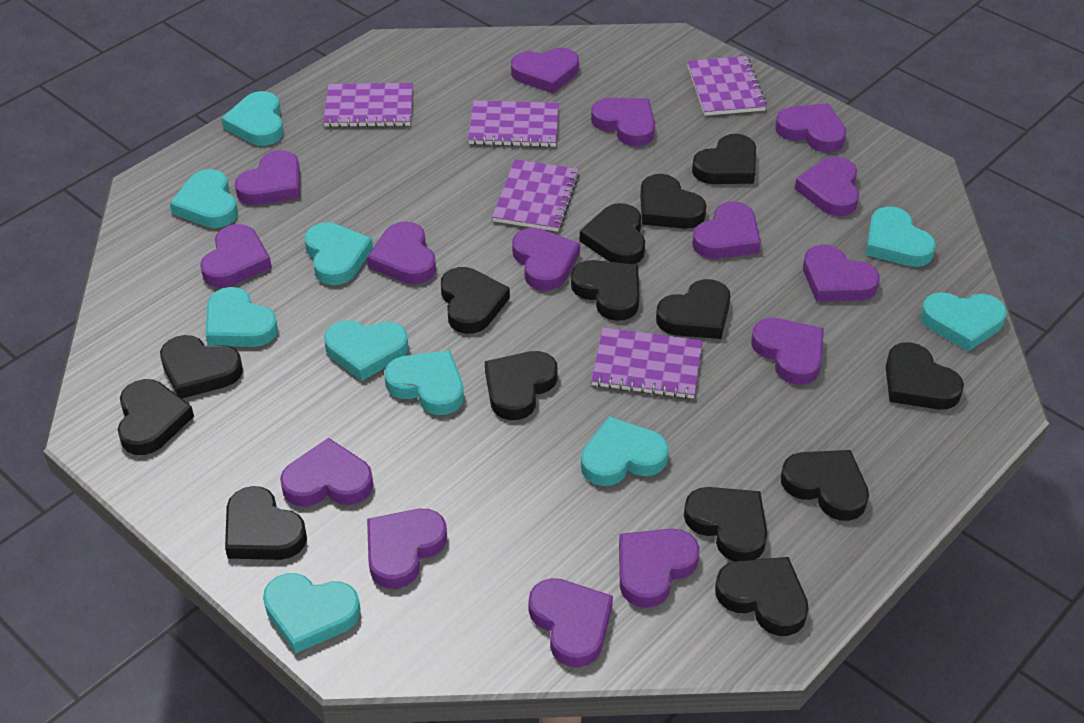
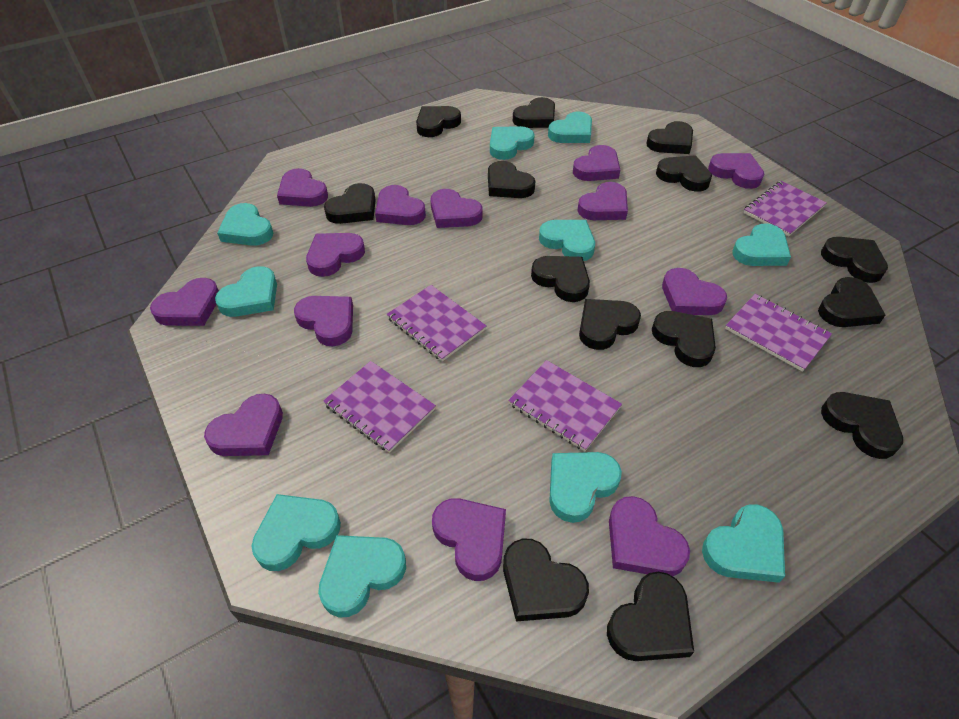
purple heart: [200,224,272,288] [235,150,300,205] [280,438,373,507] [367,221,436,284] [367,509,447,589] [511,48,579,94] [512,228,580,291] [528,578,613,667] [591,98,655,146] [619,529,700,608] [693,201,761,259] [751,318,824,385] [775,103,846,153] [795,157,859,216] [803,245,880,302] = 15 -> [150,278,219,326] [204,394,283,456] [277,168,328,207] [294,296,353,347] [306,233,365,277] [375,185,426,225] [430,189,483,228] [432,498,506,581] [573,145,620,181] [577,182,628,220] [609,496,690,576] [662,268,727,315] [708,153,764,189] = 13

